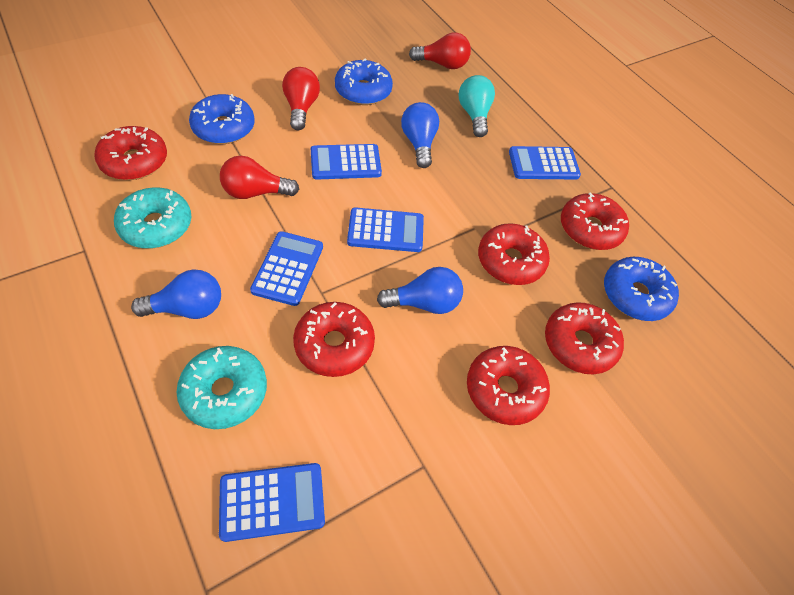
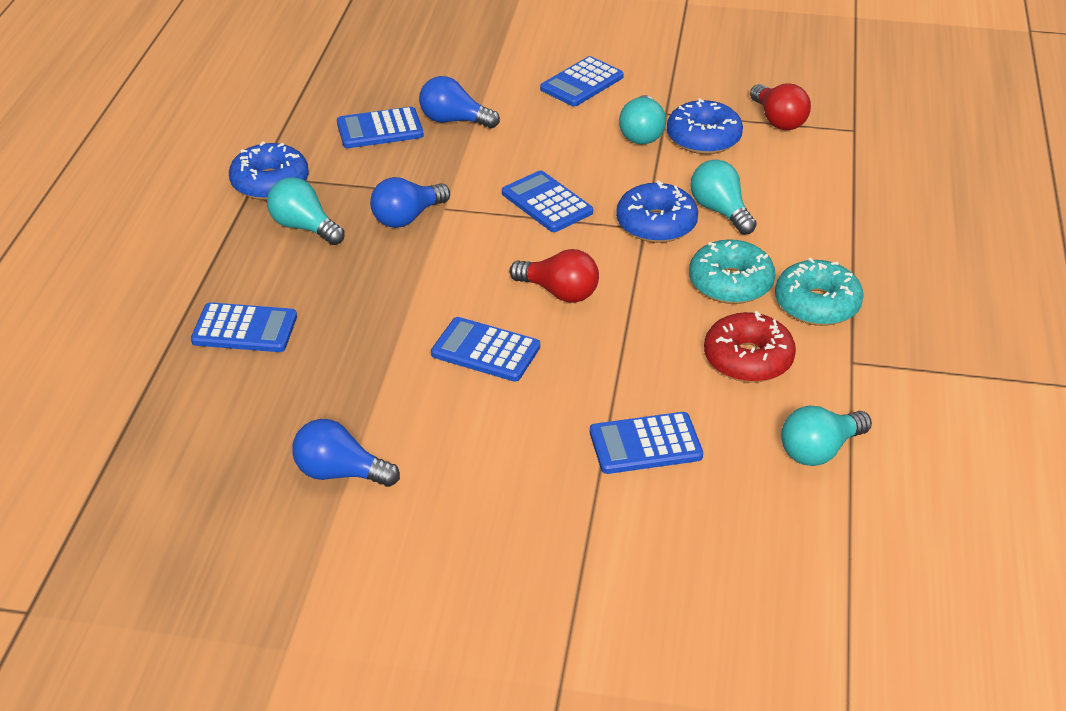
blue calculator: [219,463,325,542] [250,231,323,306] [311,144,382,180] [347,207,424,252] [509,146,581,179] = 5 -> [191,302,297,352] [337,107,424,148] [431,317,540,382] [502,170,593,232] [540,56,624,106] [590,412,703,474] = 6
red donut: [94,126,167,180] [293,302,375,377] [467,346,550,425] [478,223,550,285] [545,302,624,374] [561,193,629,250] = 6 -> [704,311,796,383] = 1
red light bulb: [220,156,299,199] [282,67,320,130] [409,32,471,69] = 3 -> [509,249,599,303] [750,83,811,130] = 2
turquoise light bulb: [459,75,495,137] = 1 -> [267,177,345,245] [619,95,666,144] [690,159,757,235] [781,406,872,466] = 4

